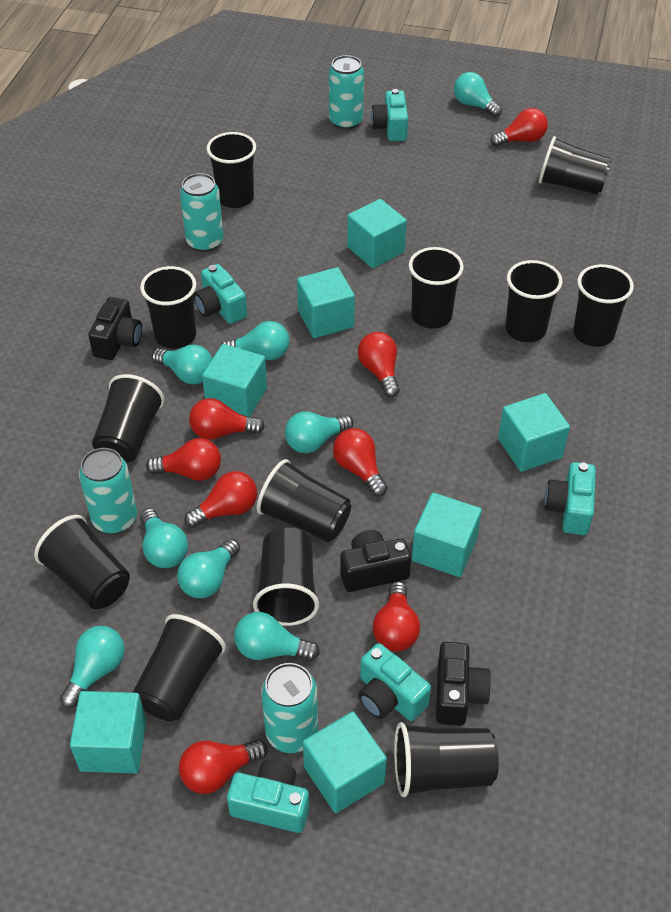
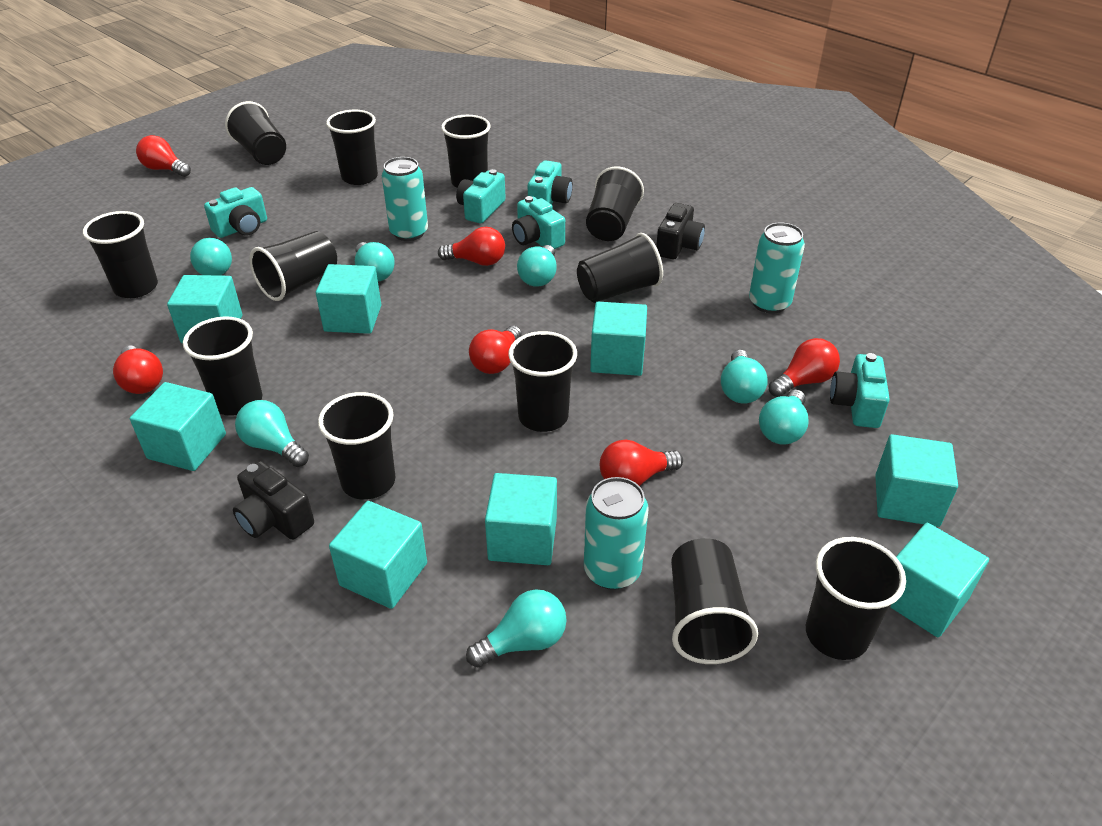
black camera: [88,297,142,360] [340,530,411,592] [436,642,491,726] = 3 -> [233,461,314,540] [656,203,705,259] = 2
red light bulb: [146,438,221,481] [179,740,268,794] [184,471,257,528] [189,398,265,440] [333,428,387,497] [358,332,400,398] [373,581,420,651] [491,108,548,147] = 8 -> [113,345,163,394] [136,135,191,177] [438,227,505,266] [469,326,522,374] [600,440,683,486] [769,338,840,397] = 6
turquoise can: [79,448,137,534] [180,173,223,252] [261,663,318,753] [329,55,364,130] = 4 -> [382,157,428,241] [584,477,649,590] [749,222,805,314] = 3
turquoise cube: [70,691,146,773] [202,344,267,417] [297,267,355,338] [303,712,387,813] [347,199,407,268] [412,493,482,577] [498,393,570,472] = 7 -> [130,382,226,471] [167,275,242,343] [316,264,381,334] [329,501,427,609] [485,473,557,565] [590,302,647,376] [875,434,958,527] [890,523,989,637] = 8
turquoise light bulb: [60,626,124,708] [140,509,188,568] [152,345,212,385] [177,539,240,598] [221,321,290,360] [234,612,320,661] [285,411,353,453] [454,72,502,117] = 8 -> [190,238,232,276] [235,400,309,467] [355,242,395,282] [466,589,567,668] [517,245,557,287] [721,350,768,404] [759,390,809,445] = 7

